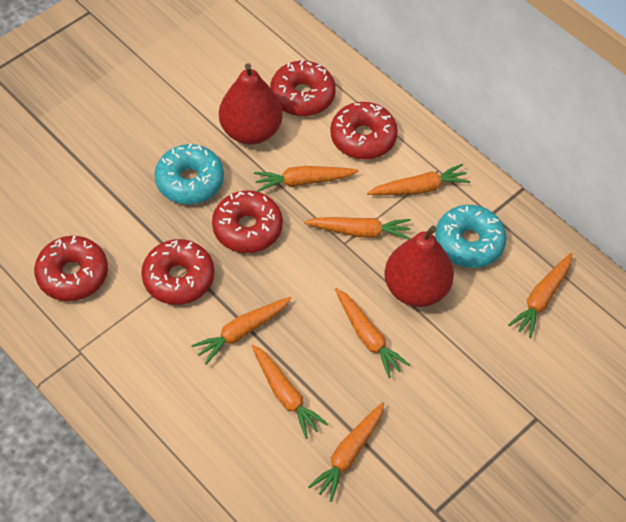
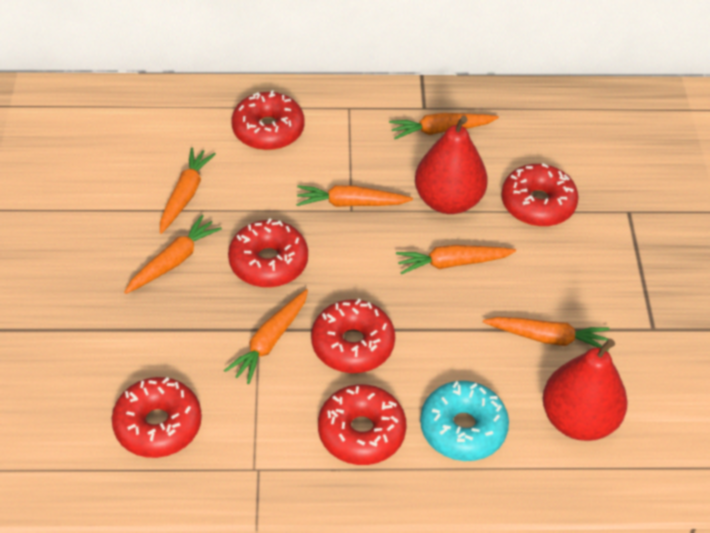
orange carrot: [191,297,292,365] [252,345,328,439] [254,166,359,192] [304,217,411,240] [308,402,384,502] [335,288,410,378] [367,164,470,195] [508,253,572,338] = 8 -> [124,215,222,294] [160,147,216,234] [224,289,308,384] [296,185,413,207] [389,113,499,139] [396,245,516,274] [483,317,610,352] = 7
red donut: [34,236,108,301] [141,239,214,305] [212,190,283,253] [270,60,336,116] [330,102,398,159] = 5 -> [112,377,202,458] [228,218,308,288] [231,90,305,150] [311,299,395,373] [318,384,407,465] [501,164,579,227] = 6
turquoise donut: [155,143,224,204] [435,205,506,268] = 2 -> [420,381,509,461] = 1

